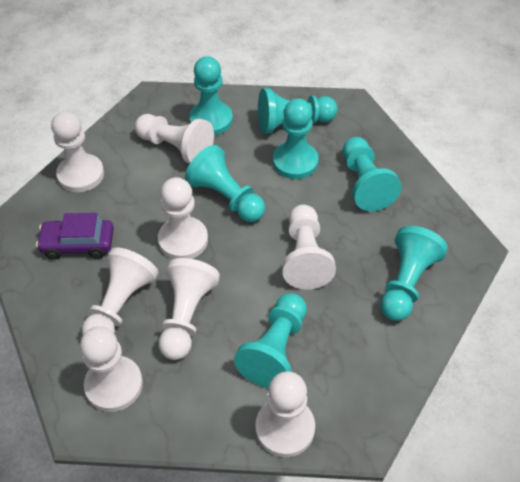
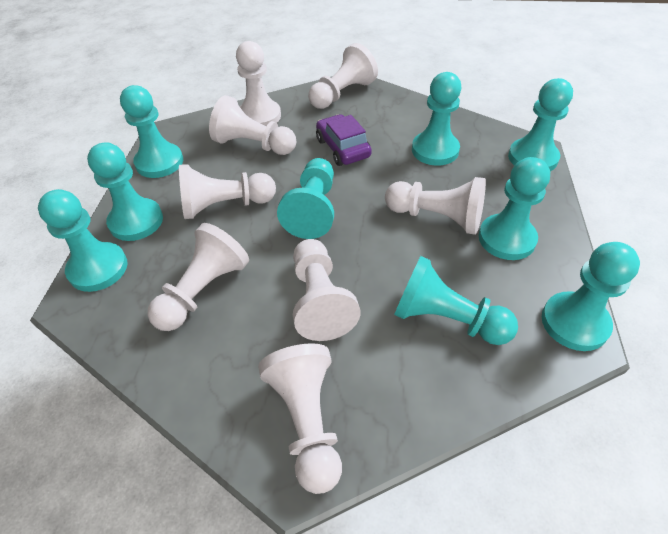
turquoise pawn: [185,145,265,222] [189,56,233,135] [234,293,307,388] [258,88,338,134] [273,98,318,179] [343,137,402,211] [380,226,448,321] = 7 -> [38,189,128,292] [87,142,163,241] [120,85,183,178] [277,158,334,239] [394,256,518,345] [412,72,461,166] [479,157,550,260] [508,78,573,171] [542,242,640,351] = 9

